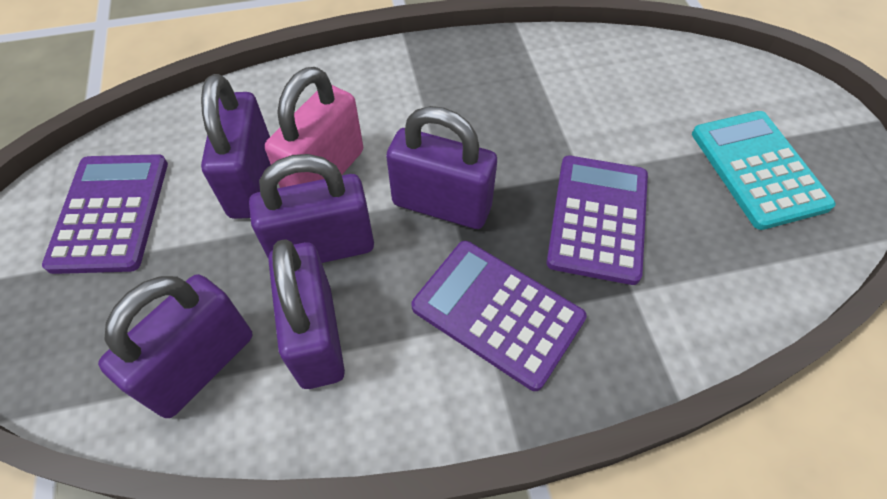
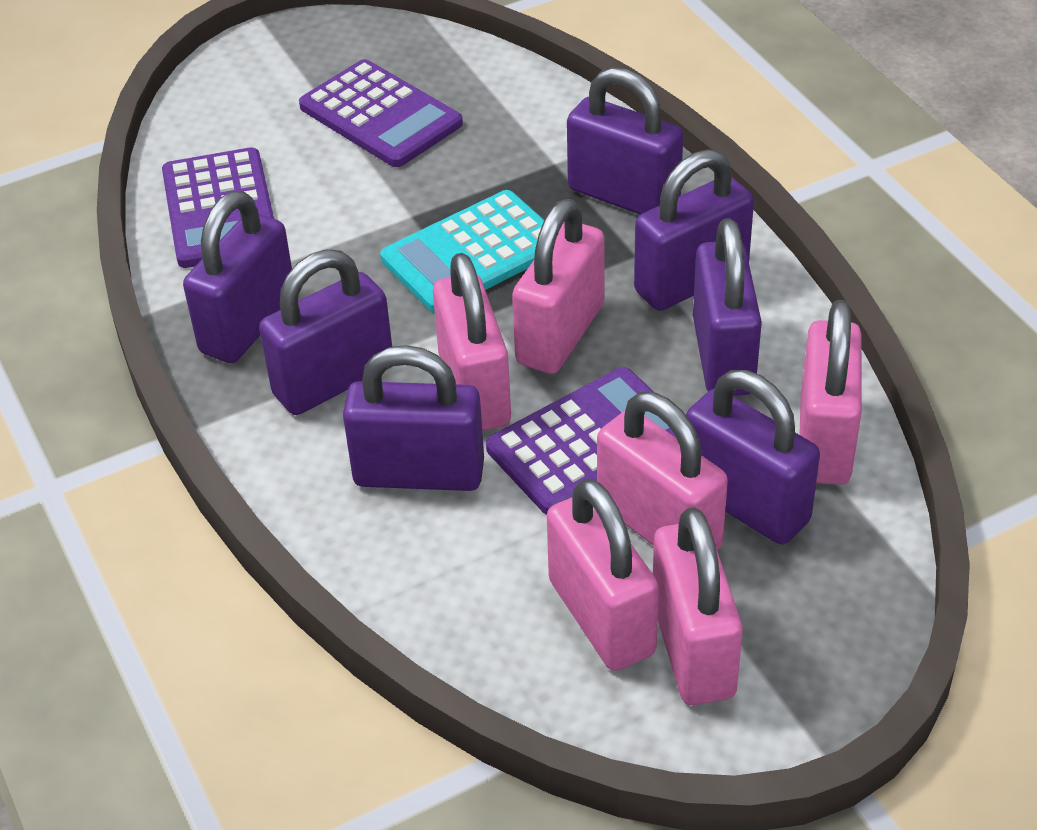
pink padlock: [265,67,363,188] = 1 -> [433,253,511,431] [512,199,605,374] [547,478,659,671] [597,392,728,551] [653,507,743,705] [799,300,861,485] = 6
purple padlock: [98,274,252,418] [201,74,271,219] [249,154,374,263] [268,239,345,389] [386,106,497,229] = 5 -> [183,191,292,363] [259,249,392,415] [343,345,484,491] [567,67,683,215] [634,149,754,311] [686,370,820,545] [693,218,762,396] = 7

